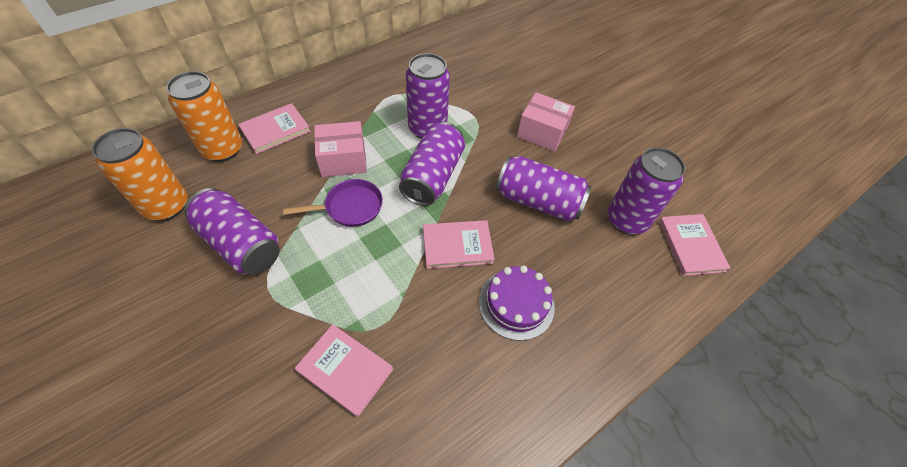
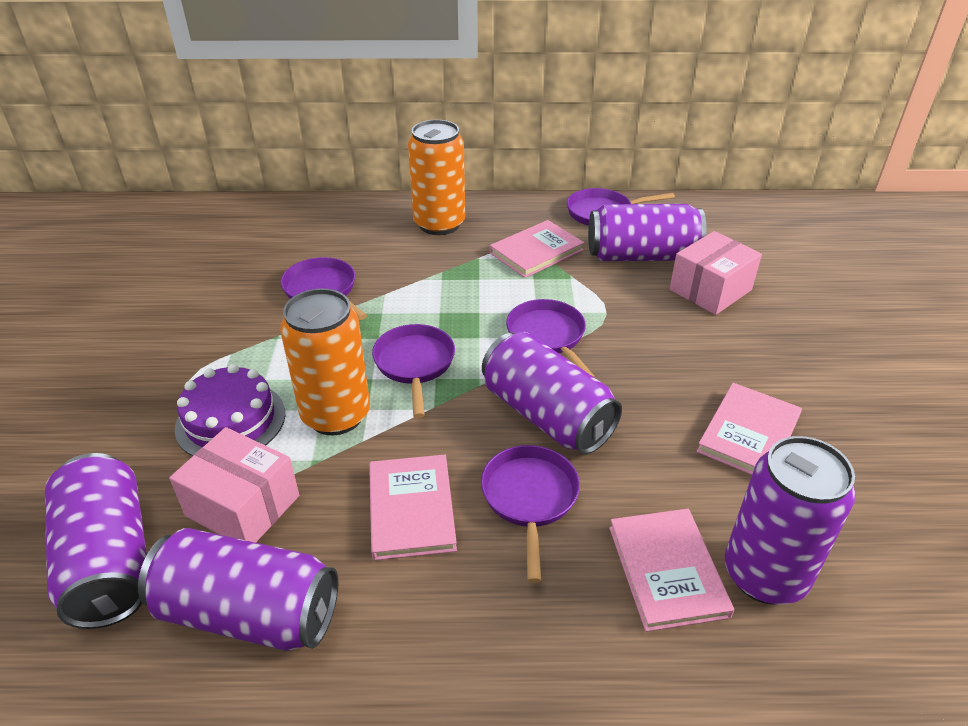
purple pan: [283,179,383,227] = 1 -> [281,257,367,320] [372,324,455,418] [481,445,580,583] [506,299,595,378] [567,188,675,226] = 5

